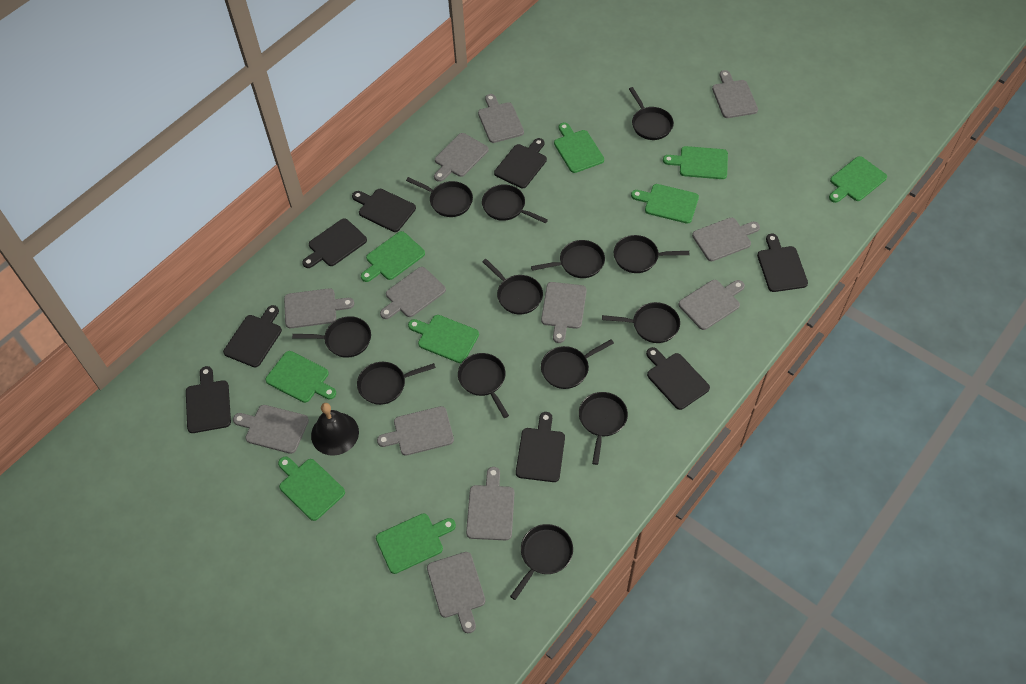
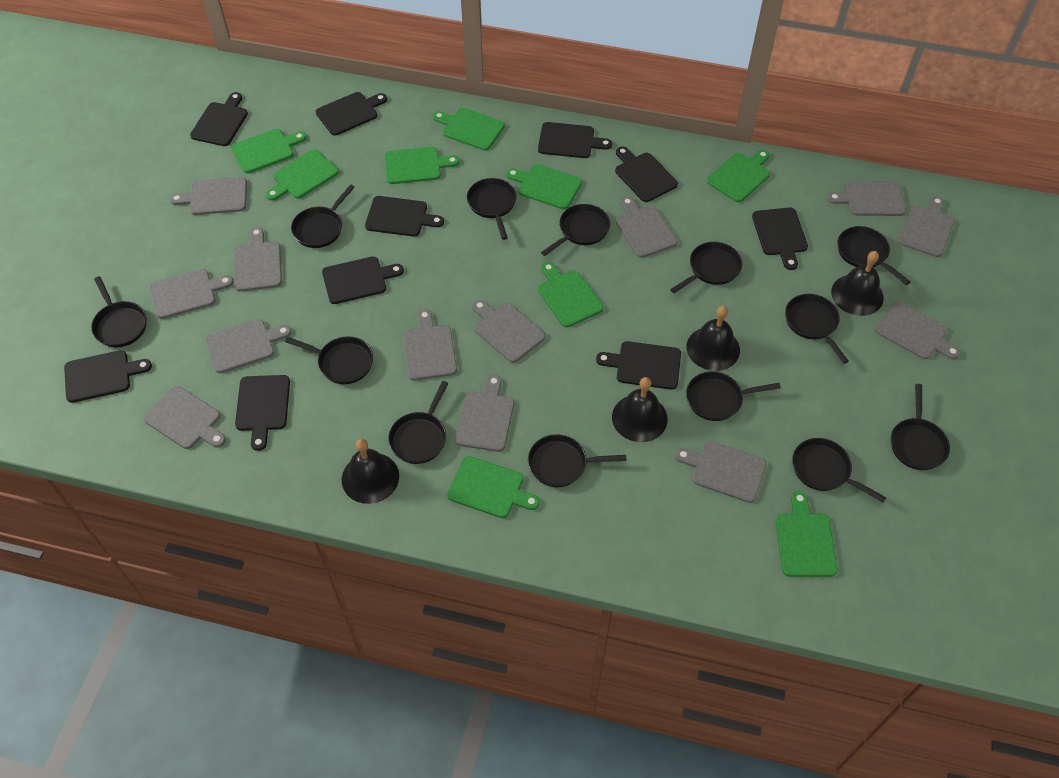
black bell: [311,403,359,456] = 1 -> [342,439,399,504] [612,377,668,442] [687,306,740,371] [831,251,884,316] = 4
black cutting board: [186,366,231,433] [223,305,282,367] [302,218,367,268] [352,189,416,232] [494,138,547,188] [516,412,565,482] [646,347,710,410] [757,234,808,292] = 8 -> [64,350,152,403] [190,92,248,146] [235,375,290,451] [316,92,387,136] [322,256,404,304] [365,196,444,237] [538,122,612,158] [596,341,681,390] [615,147,678,202] [752,207,808,270] = 10
grey cutting board: [233,405,309,454] [284,288,354,328] [377,406,454,456] [380,267,446,319] [427,552,485,633] [434,133,489,182] [466,467,514,540] [478,94,524,143] [541,282,587,343] [678,280,745,330] [692,218,760,261] [712,70,758,118] = 12 -> [144,386,226,449] [150,269,233,319] [170,177,247,215] [205,319,291,373] [234,227,282,291] [403,309,457,380] [455,375,514,452] [472,300,545,363] [616,196,677,258] [675,441,767,503] [827,181,906,216] [875,301,961,359] [897,196,954,257] = 13

